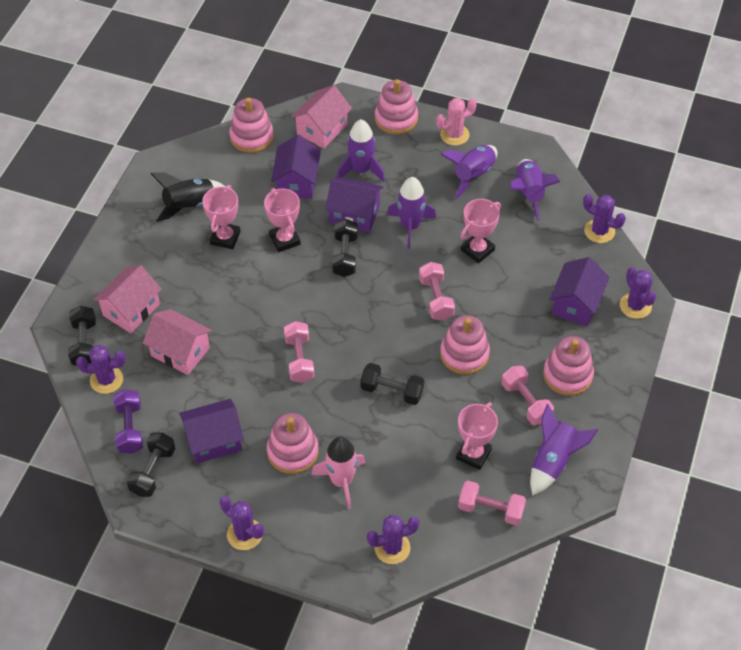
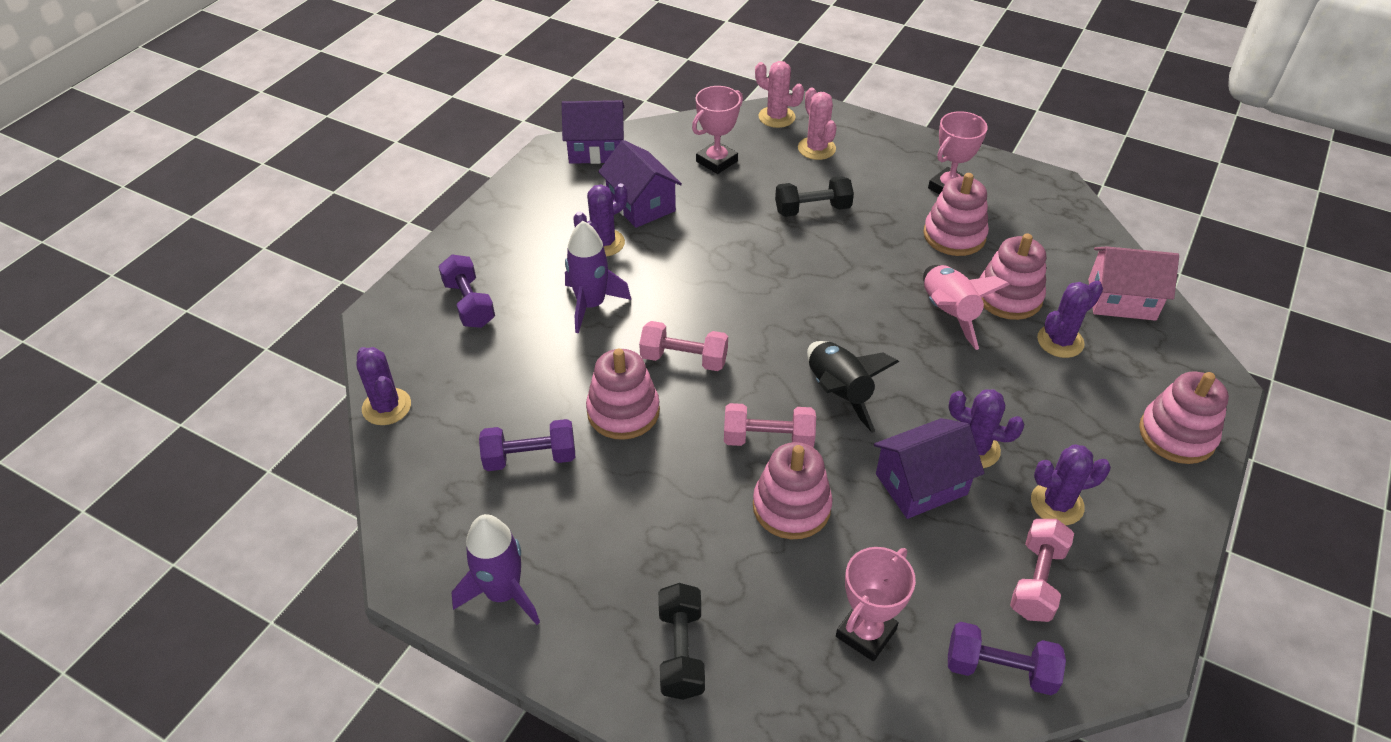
black dumbbell: [68,306,96,366] [127,433,175,497] [332,219,358,277] [360,363,424,405] = 4 -> [658,583,705,700] [775,176,854,217] = 2
pink cactus: [436,98,477,146] = 1 -> [755,61,804,128] [798,88,837,160] = 2
pink dumbbell: [284,321,315,383] [419,262,455,321] [458,481,526,526] [502,366,554,425] = 4 -> [639,321,728,371] [724,403,816,447] [1010,519,1074,622] = 3
pink house: [93,265,162,333] [143,309,212,375] [291,86,352,149] = 3 -> [1088,246,1179,321] = 1
pink trophy: [202,185,241,249] [264,188,301,252] [456,402,498,470] [460,199,501,263] = 4 -> [692,86,743,174] [836,547,916,661] [928,111,988,194] = 3
purple dumbbell: [114,389,143,454] = 1 -> [438,255,495,328] [479,419,575,471] [948,622,1066,695] = 3
purple house: [180,399,244,464] [271,135,321,199] [325,177,383,232] [549,257,609,326] = 4 -> [562,100,624,164] [598,140,682,228] [874,418,984,519] = 3
purple rocket: [337,119,385,182] [387,177,436,249] [440,145,498,199] [510,159,561,221] [530,404,598,495] = 5 -> [452,514,540,625] [565,221,631,333] = 2

